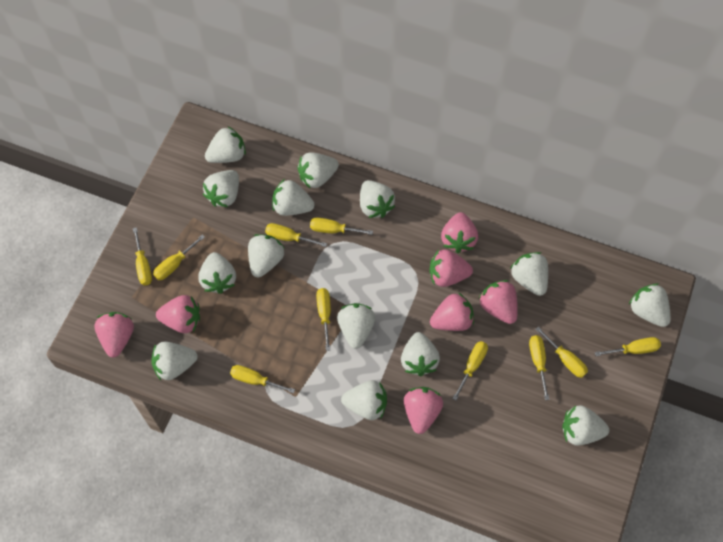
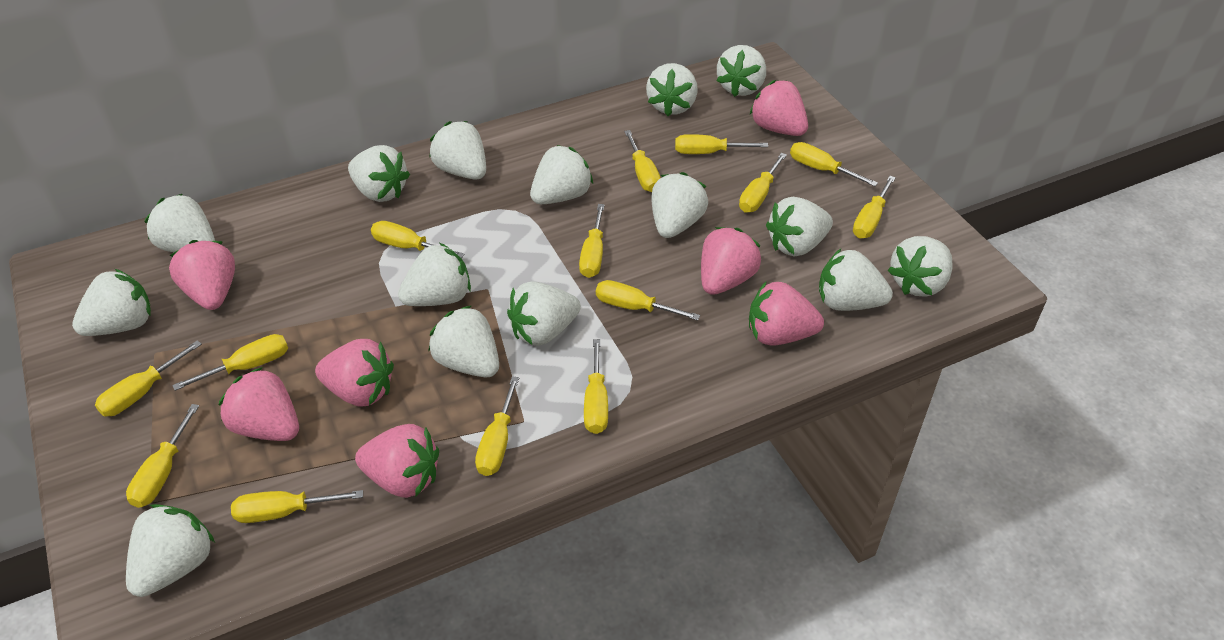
white strawberry: [151,341,197,380] [198,252,236,294] [203,170,239,207] [205,126,246,163] [248,234,285,278] [272,179,315,216] [297,152,339,189] [337,303,375,349] [341,380,387,420] [360,180,395,218] [401,332,440,376] [510,252,548,296] [562,405,609,446] [629,283,671,327] = 14 -> [72,269,151,336] [126,504,215,597] [144,194,215,252] [348,145,410,202] [398,243,471,306] [428,306,499,378] [429,121,486,180] [507,281,581,346] [530,145,593,204] [646,63,698,116] [651,172,708,238] [717,45,766,97] [766,197,833,256] [819,249,893,311] [887,236,953,297] = 15
yellow screwdriver: [133,227,152,285] [153,235,205,280] [230,365,295,394] [265,223,327,247] [310,218,373,235] [316,288,331,351] [452,341,488,400] [529,335,550,400] [535,327,588,378] [595,337,661,356] = 10 -> [95,340,202,417] [126,404,199,508] [172,334,288,391] [231,490,363,523] [371,221,465,259] [475,376,519,476] [579,204,605,278] [584,339,608,434] [596,280,700,321] [624,130,660,192] [675,134,768,154] [739,153,787,213] [790,142,878,186] [853,176,896,239] = 14

